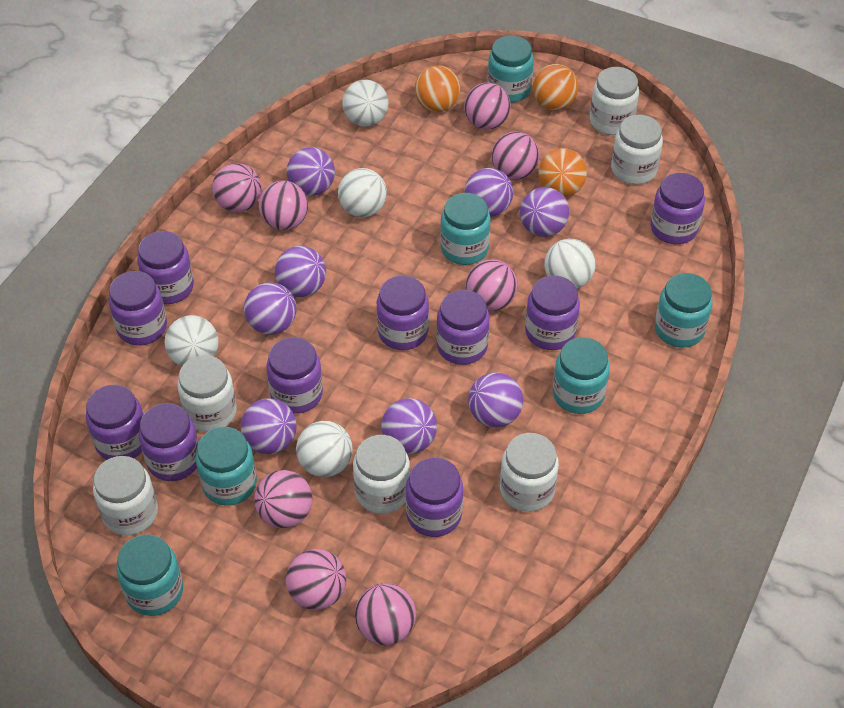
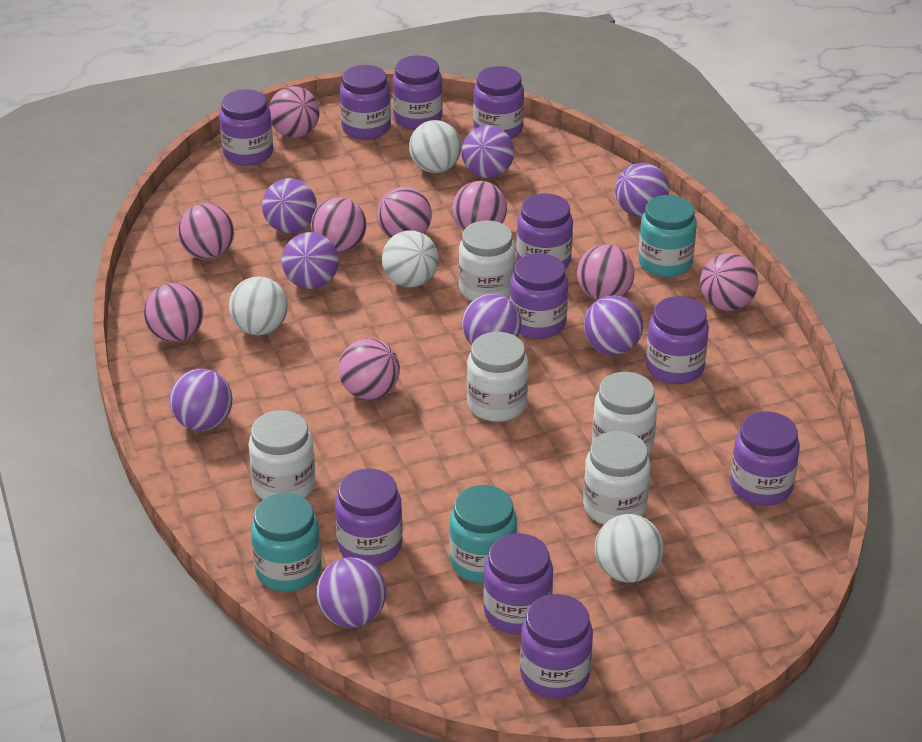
orange ball: [415,66,460,112] [532,64,578,110] [538,148,587,197] = 3 -> none = 0
pink ball: [212,163,262,212] [254,470,312,528] [259,180,308,230] [286,549,346,610] [355,583,416,645] [464,82,511,130] [466,259,518,311] [492,132,539,180] = 8 -> [144,283,203,342] [178,203,234,259] [269,86,320,138] [311,197,367,253] [338,338,400,400] [377,187,432,238] [452,181,507,231] [577,244,634,300] [700,253,759,311] = 9
purple jar: [86,385,144,460] [108,271,167,345] [137,231,194,304] [139,403,199,481] [266,337,323,414] [377,276,429,350] [406,457,463,537] [436,290,490,365] [525,276,580,350] [650,173,705,244] = 10 -> [219,89,273,166] [335,469,403,566] [340,65,391,140] [392,55,443,130] [473,66,524,139] [483,533,553,635] [510,253,568,339] [517,193,573,269] [520,594,593,699] [646,296,709,384] [730,411,800,506] = 11
turquoise jar: [117,534,183,616] [196,427,257,506] [440,193,491,265] [487,35,534,103] [553,337,610,414] [655,273,712,348] = 6 -> [251,493,321,592] [449,485,517,583] [638,195,697,277] = 3
white ball: [165,315,219,366] [296,421,353,477] [338,168,387,217] [342,80,389,127] [544,239,596,289] = 5 -> [229,277,288,335] [382,230,439,287] [409,120,461,173] [595,514,663,583] = 4
white jar: [93,456,158,536] [177,355,237,432] [353,435,410,514] [500,433,559,512] [590,67,639,135] [611,115,663,185] = 6 -> [248,410,316,499] [459,220,516,301] [467,332,528,422] [583,431,650,524] [592,372,657,455] = 5

